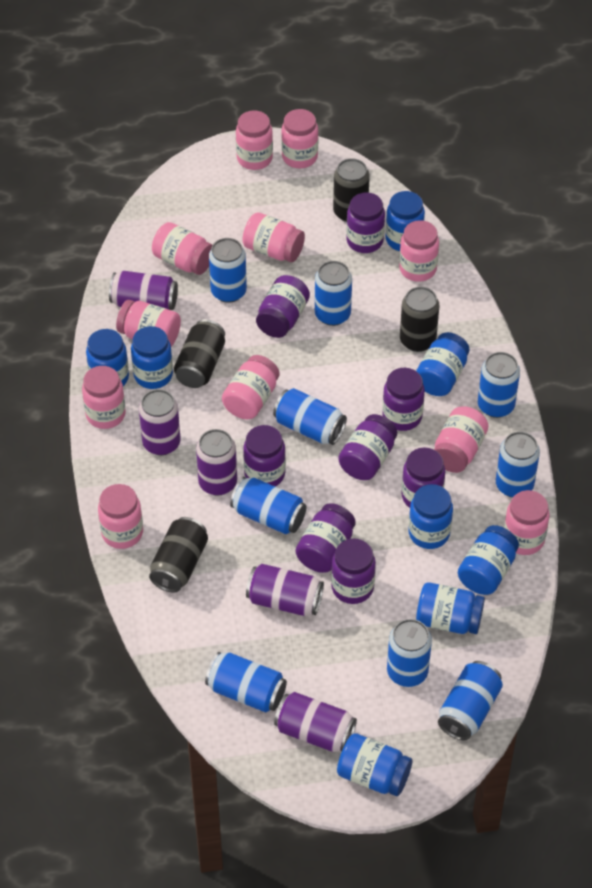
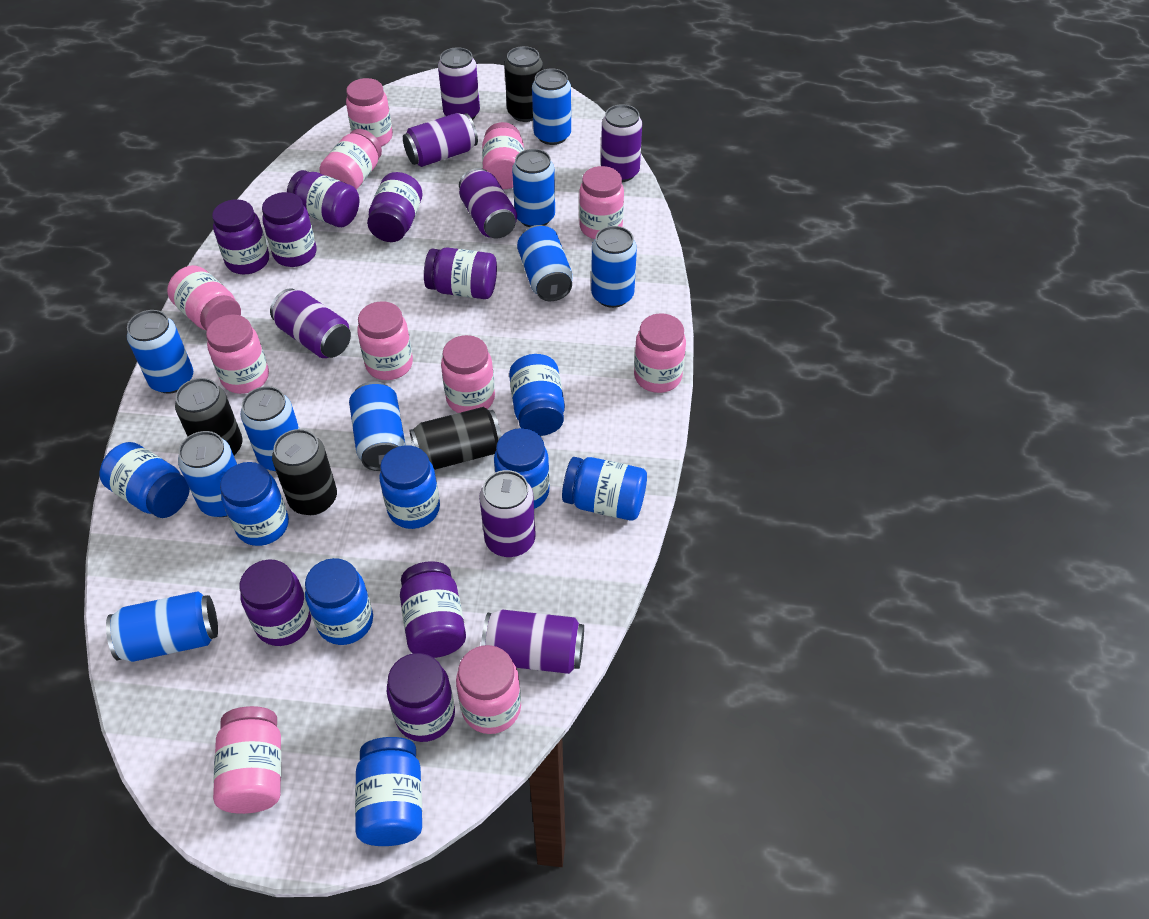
purple can: [109,271,178,310] [139,389,181,455] [196,429,237,496] [246,564,324,616] [274,692,357,752] = 5 -> [270,288,351,358] [403,113,478,167] [438,47,480,120] [459,168,517,239] [479,470,536,557] [481,609,584,674] [601,104,642,182] = 7

